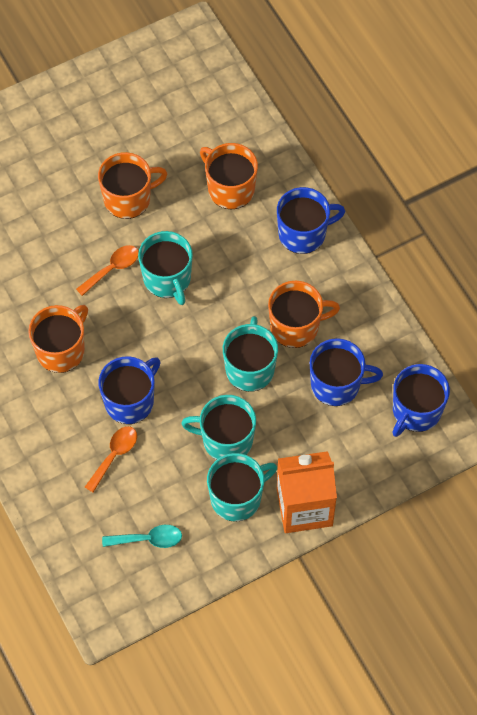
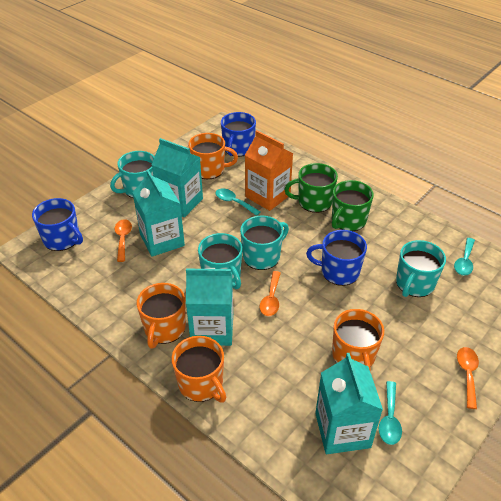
blue mug: [98,356,161,424] [277,187,345,254] [310,338,383,406] [392,364,450,437] = 4 -> [32,198,83,251] [221,112,256,157] [306,230,367,286] = 3
green mug: none = 0 -> [284,163,338,213] [332,180,374,231] = 2
orange spoon: [76,245,139,296] [85,426,137,493] = 2 -> [114,219,132,262] [259,271,281,316] [457,347,479,409] = 3
turquoise carton: none = 0 -> [132,170,185,257] [151,138,203,218] [186,268,233,346] [315,353,383,454] = 4
turquoise spoon: [102,525,182,548] = 1 -> [215,189,260,216] [379,381,402,445] [454,238,475,276] = 3

